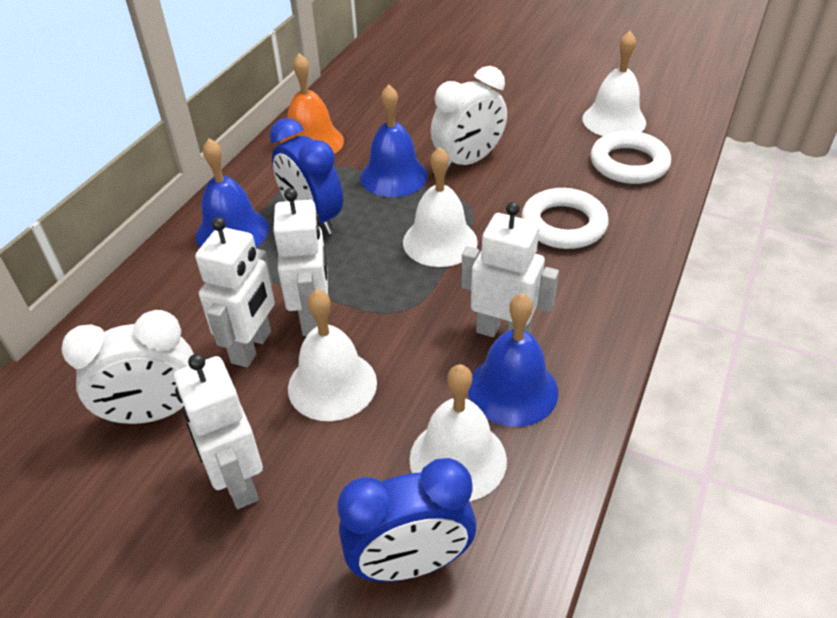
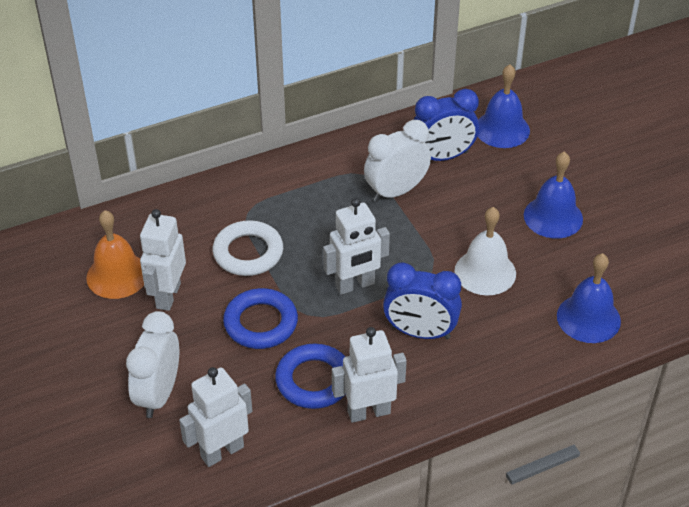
blue ring: none = 0 -> [223,288,298,349] [275,343,346,409] = 2
white bell: [288,289,377,421] [403,147,478,267] [409,364,507,501] [582,31,646,136] = 4 -> [455,207,516,296] = 1
white ring: [521,188,609,249] [590,131,671,184] = 2 -> [212,220,283,276] = 1

